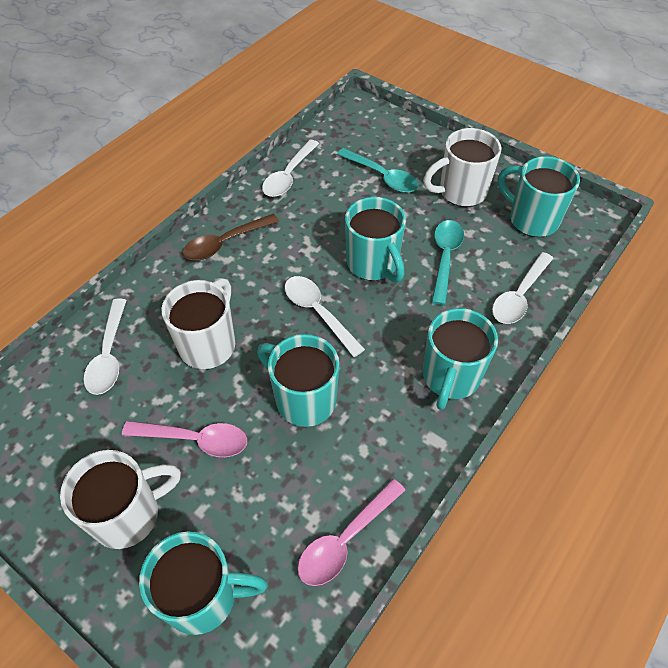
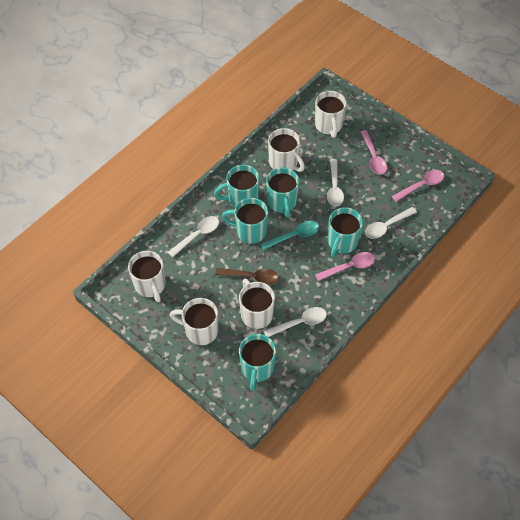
pink spoon: [122,421,247,457] [298,479,405,586] = 2 -> [315,252,375,281] [360,130,387,175] [392,170,444,202] = 3
turquoise spoon: [337,148,418,193] [432,220,464,305] = 2 -> [261,221,319,250] = 1
white mug: [60,450,181,549] [162,278,235,369] [423,128,502,207] = 3 -> [128,251,166,303] [170,298,218,345] [239,279,275,329] [268,128,305,172] [315,91,347,138] = 5

